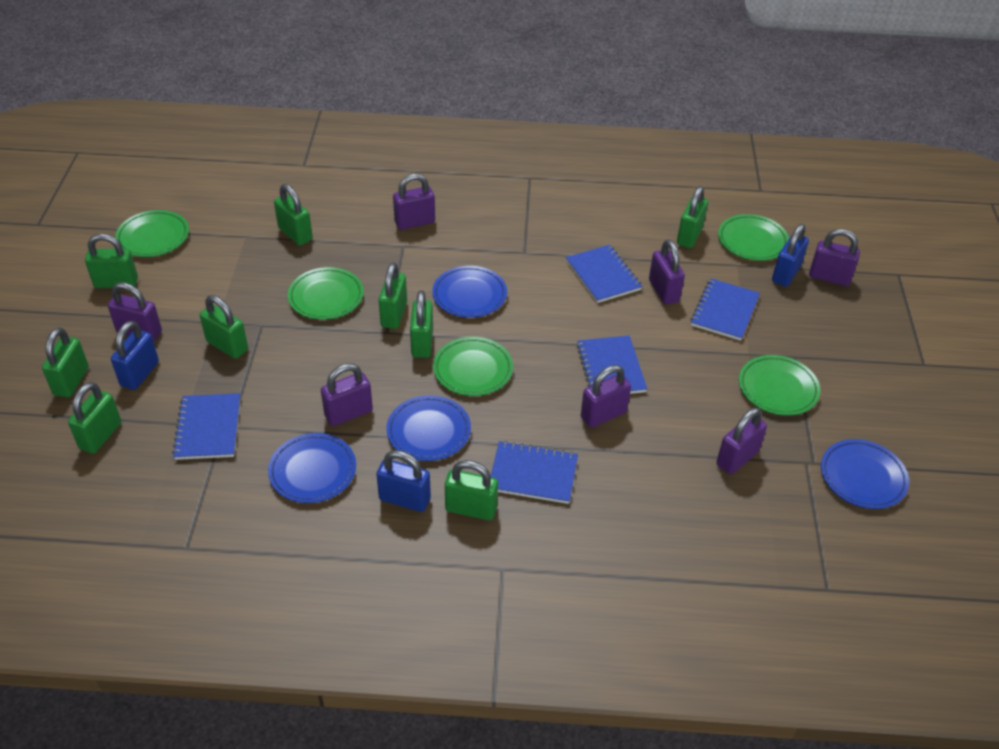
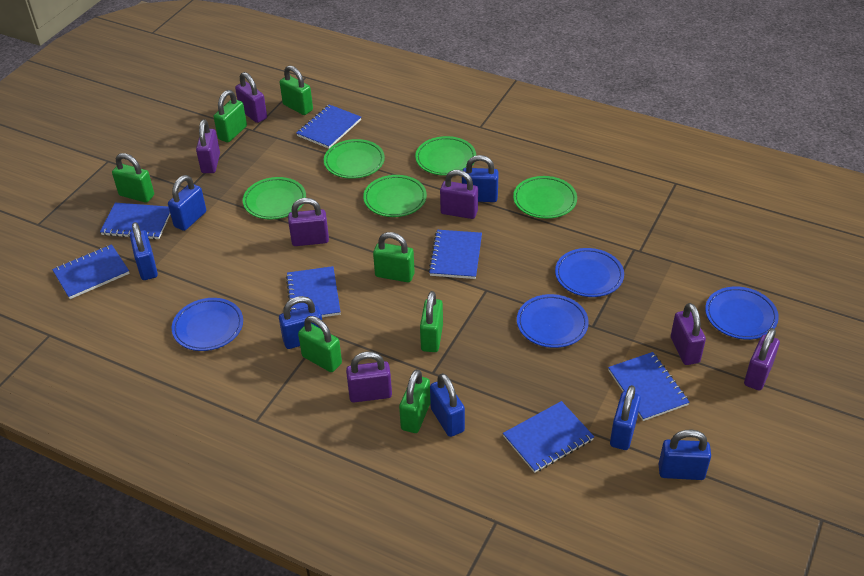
blue notebook: [172,393,241,460] [491,441,578,504] [566,245,643,303] [577,336,647,394] [691,279,760,341] = 5 -> [52,244,129,299] [100,203,170,240] [286,266,341,317] [296,104,361,149] [428,230,482,279] [503,401,594,473] [608,352,689,421] = 7
blue padlock: [111,321,159,390] [376,450,431,512] [772,224,809,287] = 3 -> [130,222,158,280] [168,175,206,231] [279,296,322,349] [430,373,465,437] [462,155,499,202] [610,385,641,450] [659,429,711,480] = 7
green padlock: [42,327,89,397] [68,382,121,454] [85,234,138,288] [200,295,248,359] [274,184,313,246] [379,262,407,329] [410,290,433,358] [445,460,498,520] [677,186,708,248] = 9 -> [112,153,154,203] [214,90,247,142] [280,65,313,115] [298,316,342,372] [373,232,415,282] [399,369,430,433] [420,291,443,352] = 7

